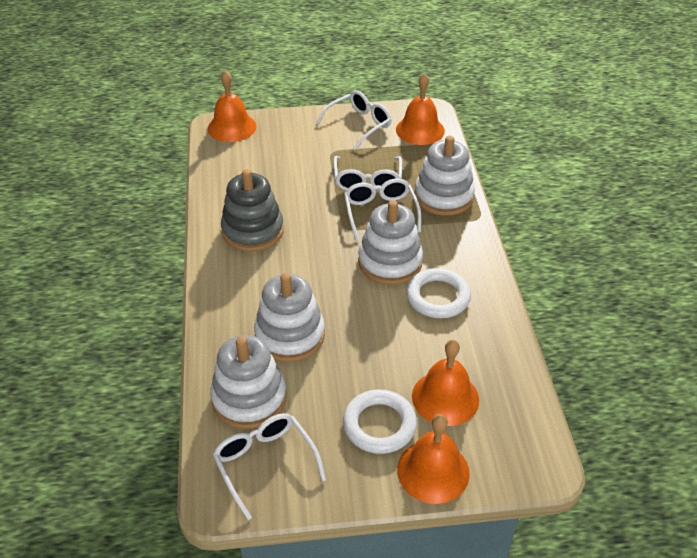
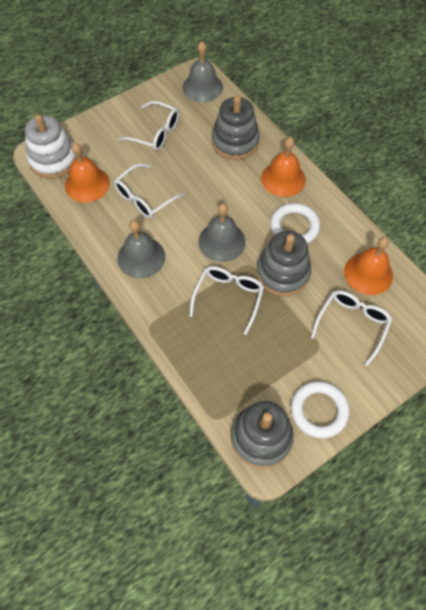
grey bell: none = 0 -> [117,220,165,278] [183,41,223,102] [198,203,246,262] = 3
grey stacking toy: [221,169,284,251] = 1 -> [212,95,260,160] [231,401,294,468] [256,231,311,296] = 3
orange bell: [207,71,256,142] [396,73,445,145] [397,414,470,504] [412,340,479,426] = 4 -> [65,143,110,203] [261,137,306,197] [344,237,393,295] = 3
white stacking toy: [210,335,286,429] [254,273,325,362] [358,200,423,285] [414,136,475,216] = 4 -> [25,114,77,179] = 1

